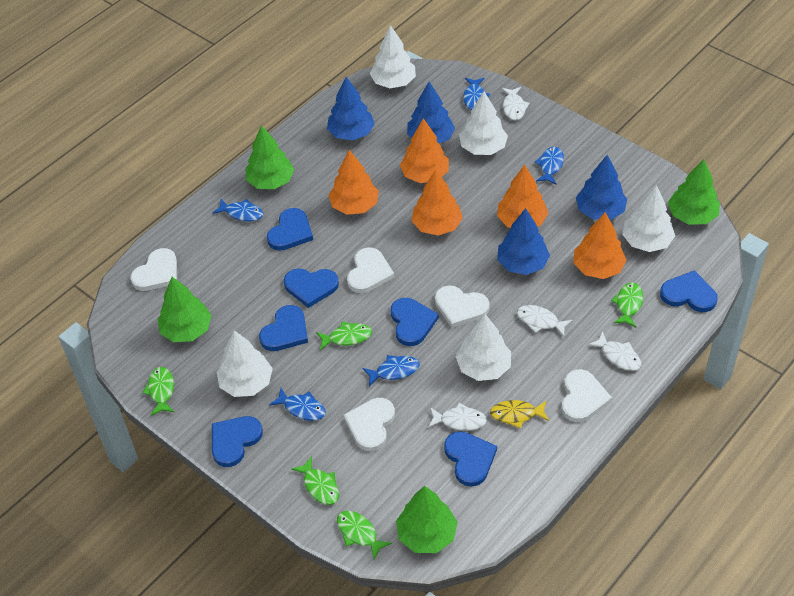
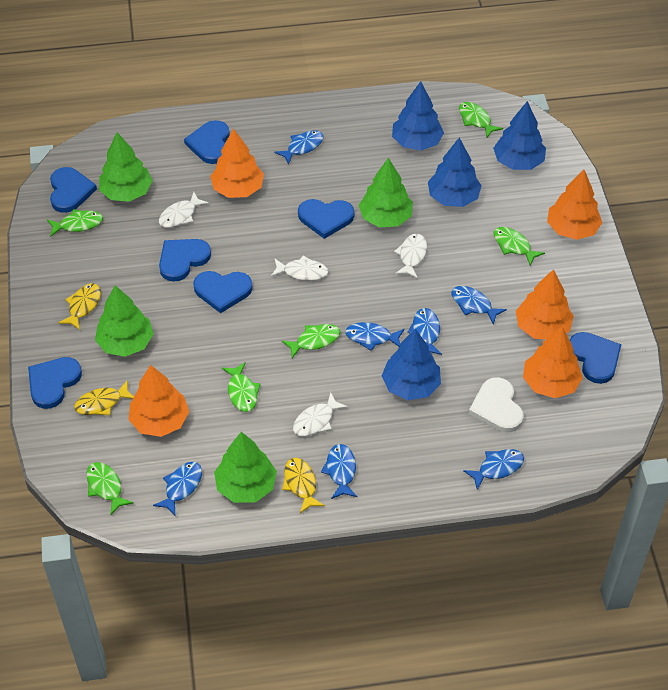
blue fish: [212,199,264,222] [269,388,326,421] [363,355,420,387] [463,78,490,110] [534,147,564,185] = 5 -> [153,462,202,517] [275,130,324,165] [321,444,357,499] [345,322,405,351] [407,308,442,355] [451,286,507,325] [463,449,524,490] = 7
green fish: [142,367,174,416] [291,456,339,505] [316,321,372,350] [337,511,392,560] [611,282,643,327] = 5 -> [47,209,103,237] [86,462,134,516] [222,362,261,412] [282,324,341,358] [459,102,503,138] [493,227,545,265] = 6
white heart: [130,248,177,291] [343,398,395,451] [347,247,395,293] [435,285,490,328] [561,369,612,422] = 5 -> [469,377,524,432] = 1
white tree: [217,330,273,397] [370,25,416,88] [456,314,511,381] [459,91,508,155] [622,185,675,252] = 5 -> none = 0
yellow fish: [490,400,549,429] = 1 -> [58,283,101,330] [74,380,134,415] [282,458,325,513] = 3

